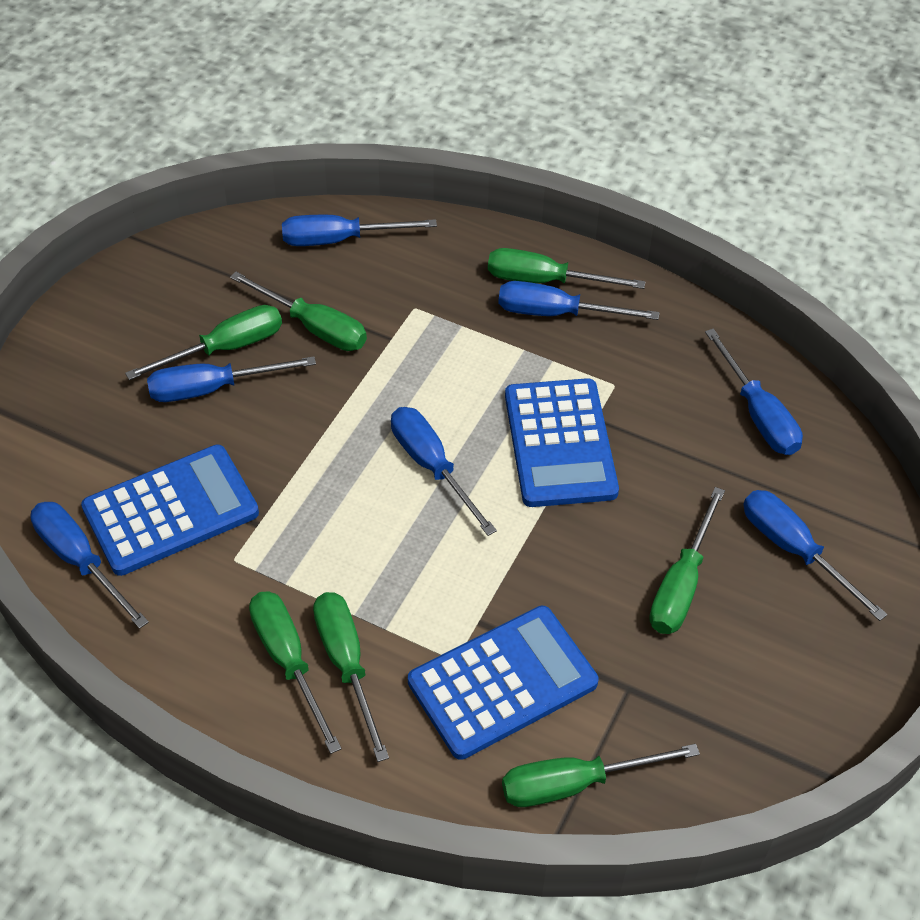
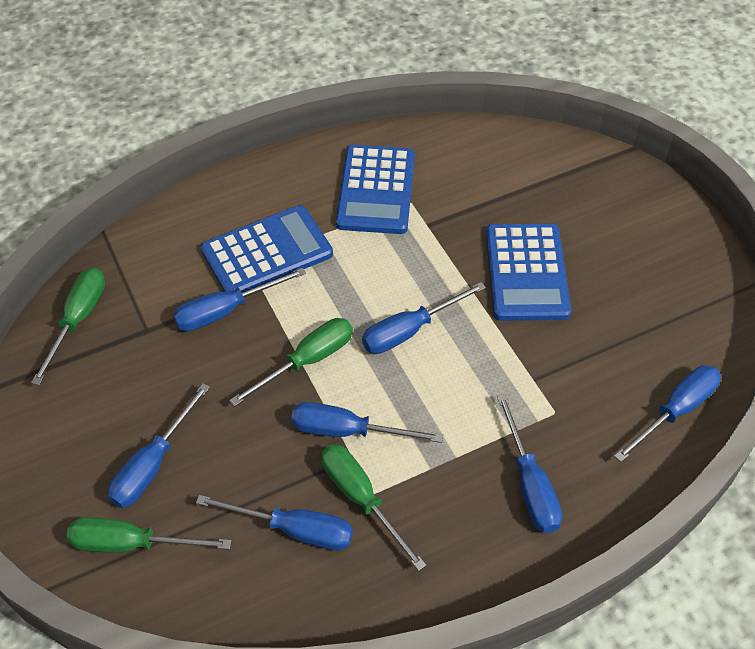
green screwdriver: [125,305,282,380] [230,272,367,351] [249,591,342,754] [313,592,389,762] [488,248,646,289] [502,744,700,807] [649,487,725,634] = 7 -> [31,268,105,385] [67,517,232,553] [229,318,353,406] [321,444,426,571] = 4

